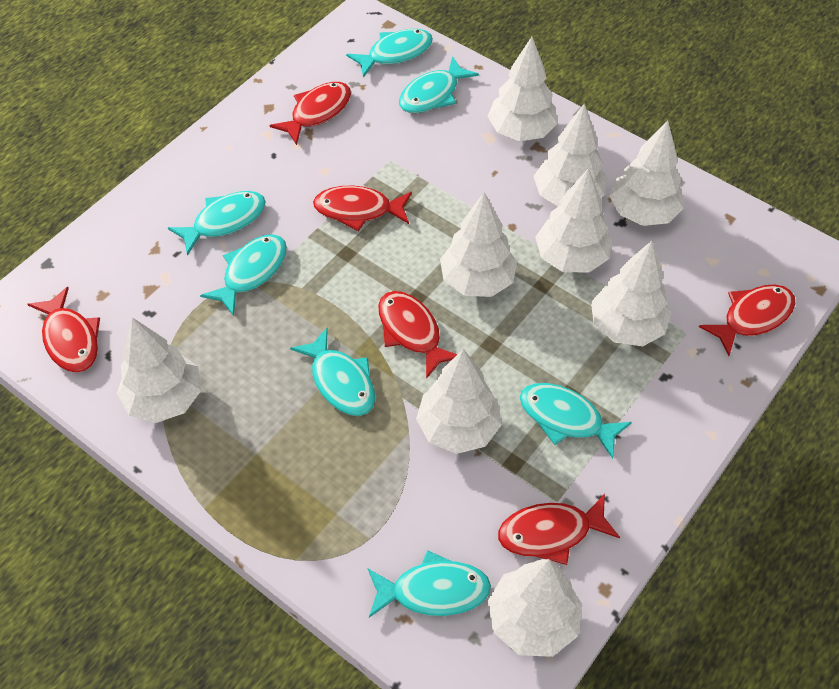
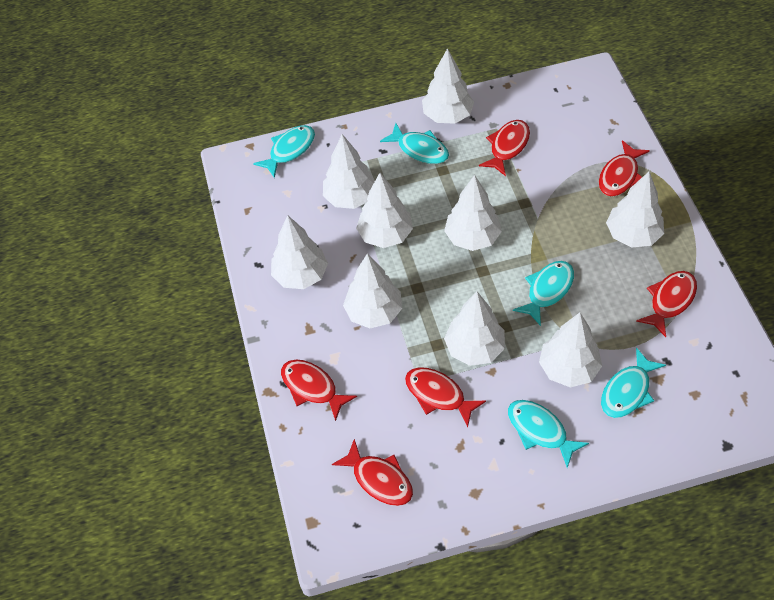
turquoise fish: [168,191,266,256] [200,234,287,316] [290,328,375,416] [346,29,433,78] [368,550,491,618] [399,56,479,113] [520,383,632,459] = 7 -> [253,125,315,178] [380,123,449,164] [508,400,589,468] [513,261,574,326] [601,348,666,418] = 5

